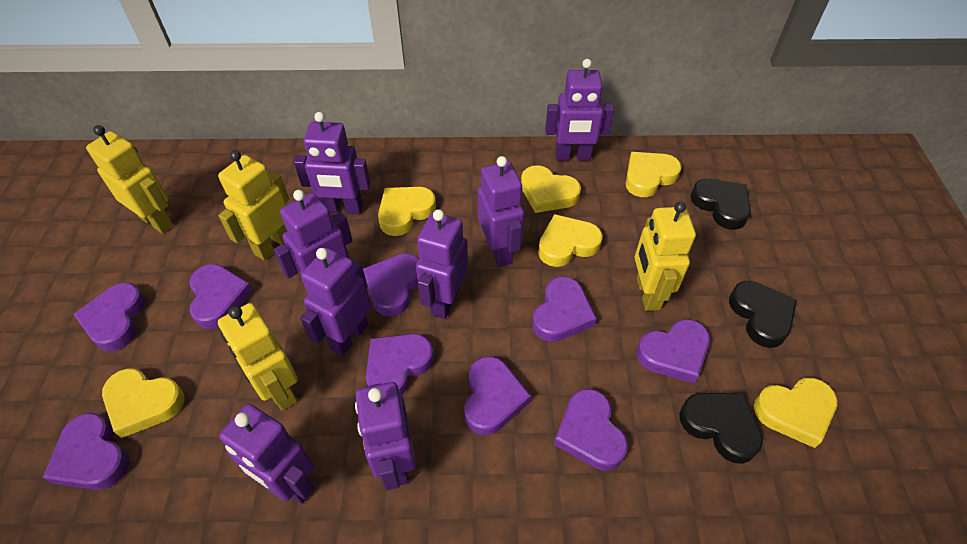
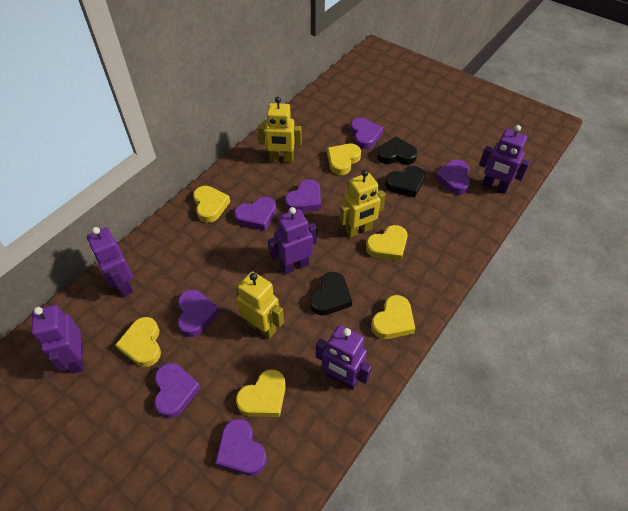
purple heart: [43,413,129,490] [73,282,145,351] [189,264,253,329] [363,253,419,316] [366,334,434,395] [464,356,531,435] [532,276,597,342] [554,389,628,471] [637,319,710,383] = 9 -> [154,363,201,418] [178,290,220,337] [215,419,267,476] [234,197,276,231] [285,179,321,212] [350,118,383,149] [434,159,470,195] = 7
purple robot: [219,404,314,504] [274,190,353,278] [294,112,370,214] [300,248,371,356] [355,382,416,490] [416,209,468,319] [478,156,524,267] [545,59,614,161] = 8 -> [32,305,84,374] [87,227,133,297] [268,207,317,274] [316,325,372,390] [479,125,530,194] = 5
yellow robot: [86,125,174,233] [218,150,289,260] [218,303,298,411] [634,201,696,311] = 4 -> [235,272,284,339] [258,97,302,163] [339,170,386,238] = 3

